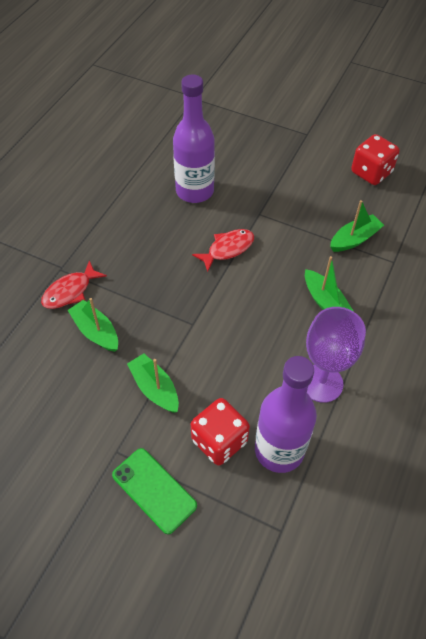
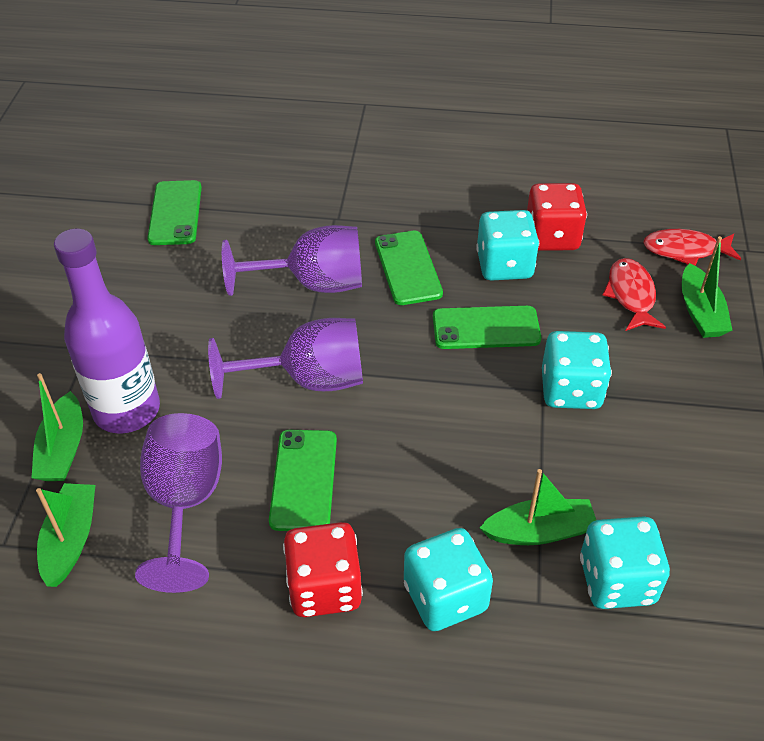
green phone: [112,448,197,534] = 1 -> [147,180,202,245] [269,430,337,531] [375,231,443,305] [433,306,541,349] = 4
purple bottle: [173,74,215,203] [255,356,317,473] = 2 -> [54,229,160,433] = 1
purple goblet: [306,307,366,403] = 1 -> [135,413,222,593] [208,318,363,399] [222,225,362,296] = 3
turquoise dice: none = 0 -> [404,528,493,631] [476,210,539,281] [542,331,612,409] [580,516,670,609] = 4

